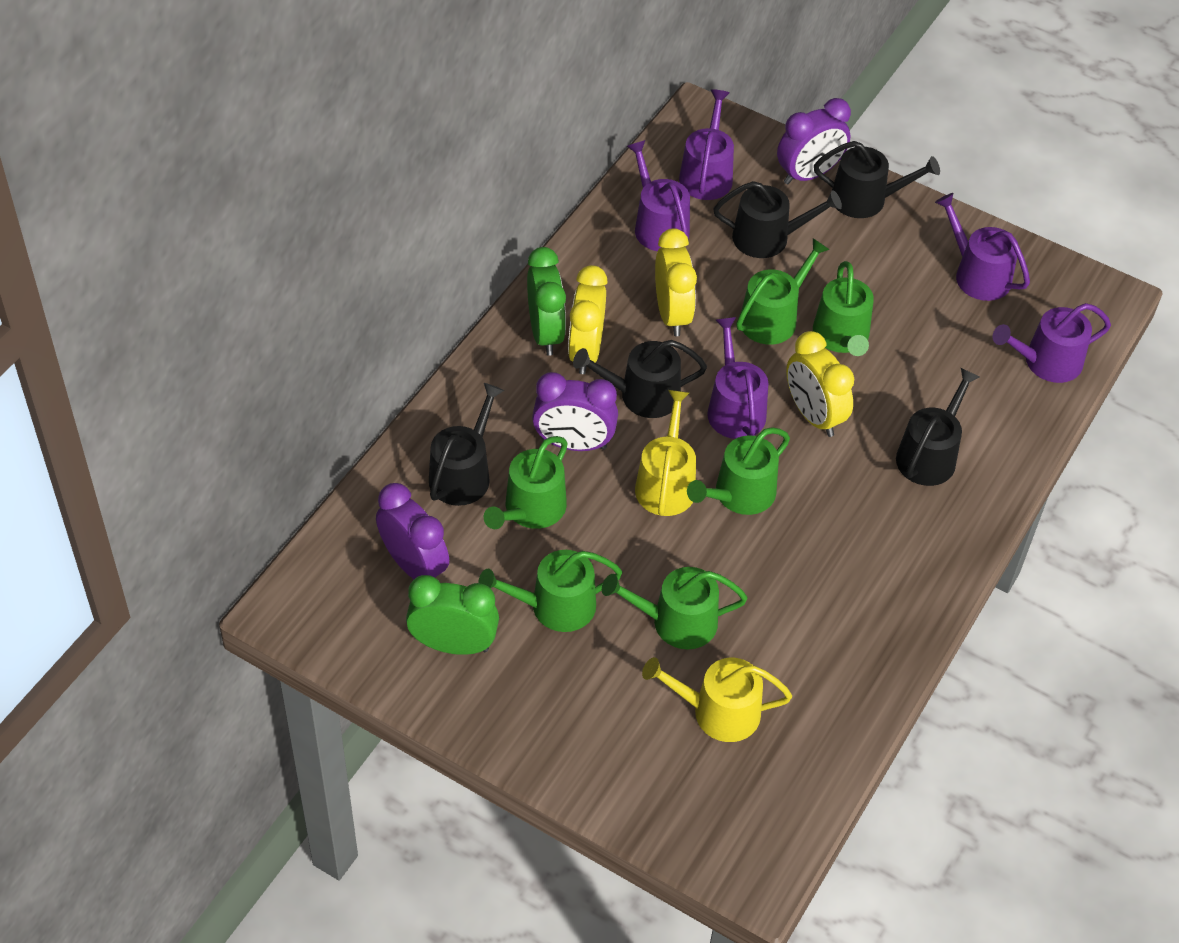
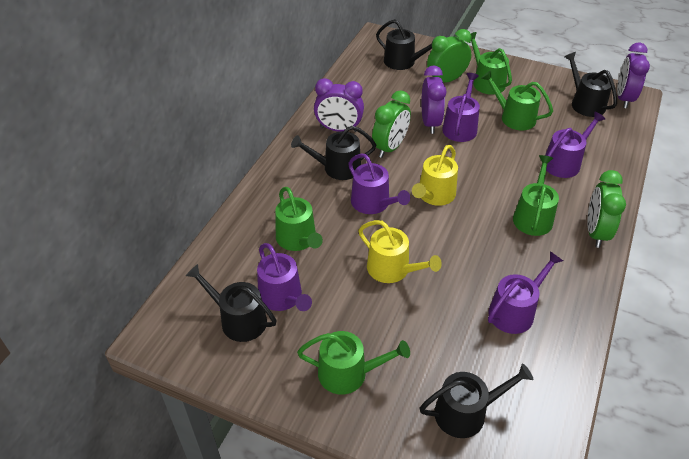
green clock: [406,575,499,655] [527,247,566,356] = 2 -> [372,90,411,158] [427,29,472,83] [587,170,626,248] = 3
green watering can: [478,550,622,632] [484,436,568,529] [602,567,748,649] [687,427,790,515] [736,238,830,345] [813,261,874,356] = 6 -> [275,187,323,251] [297,331,410,395] [471,32,512,95] [481,71,553,130] [513,155,559,236] = 5
yellow clock: [568,265,608,374] [655,228,697,336] [786,331,854,437] = 3 -> none = 0

